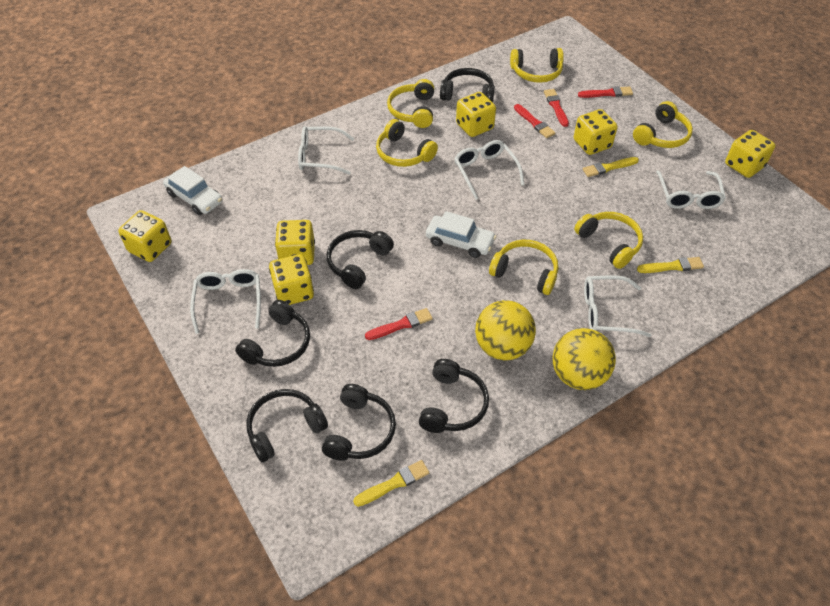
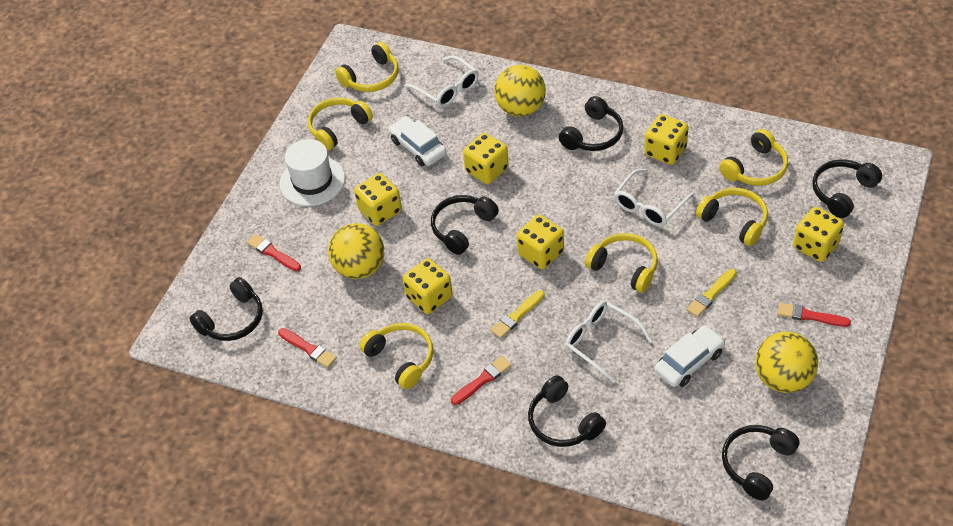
white glasses: [190,269,261,334] [298,126,354,175] [454,140,524,200] [584,276,651,337] [656,170,726,209] = 5 -> [405,55,479,108] [565,301,652,383] [614,169,695,227] = 3
white hat: none = 0 -> [280,139,345,206] = 1
yellow ball: [475,300,536,360] [553,328,616,390] = 2 -> [328,223,384,279] [494,65,546,117] [755,332,818,393] = 3
yellow brush: [353,460,429,507] [583,157,639,177] [637,257,704,273] = 3 -> [491,290,545,338] [686,269,736,317] = 2

